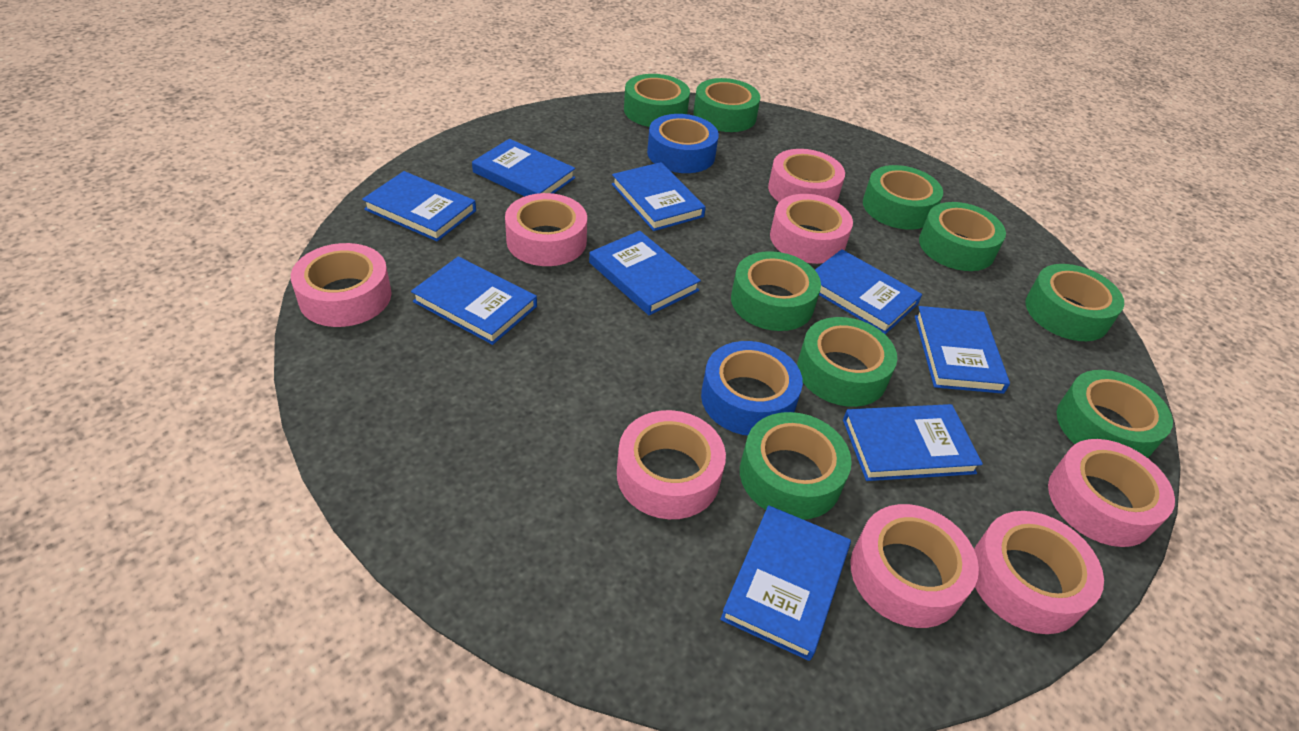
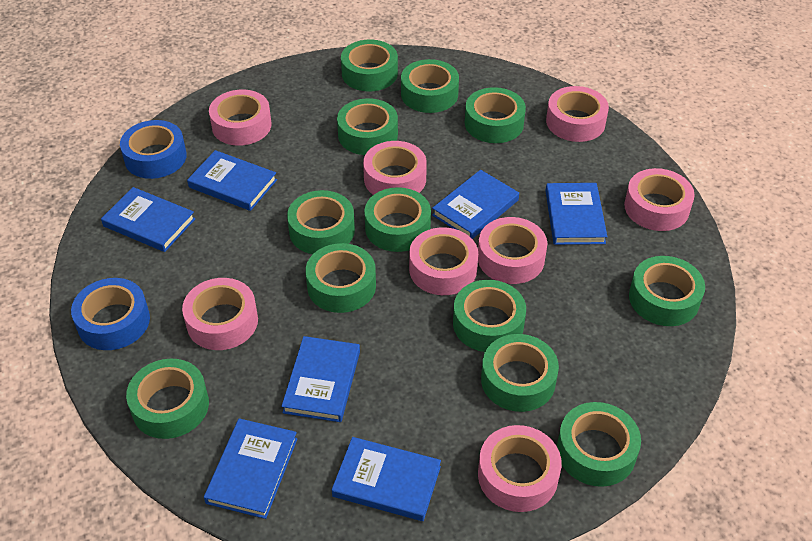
blue book: [362,171,476,241] [411,256,537,345] [472,139,575,196] [589,231,701,315] [612,162,706,231] [720,505,851,661] [815,249,922,334] [843,404,983,481] [915,306,1010,394] = 9 -> [101,187,195,252] [187,150,277,211] [204,418,298,519] [281,336,360,422] [332,437,441,521] [432,170,519,239] [545,183,607,245] = 7
green tape: [624,74,690,127] [693,78,760,132] [731,251,821,331] [740,412,852,520] [797,317,897,407] [863,165,943,230] [919,202,1006,271] [1025,264,1124,341] [1057,370,1173,458] = 9 -> [126,359,209,439] [287,190,355,254] [305,243,376,313] [337,98,398,155] [341,40,398,91] [364,187,431,252] [401,59,459,113] [453,280,526,352] [465,87,526,143] [481,334,559,412] [557,402,641,487] [629,256,705,326] = 12

